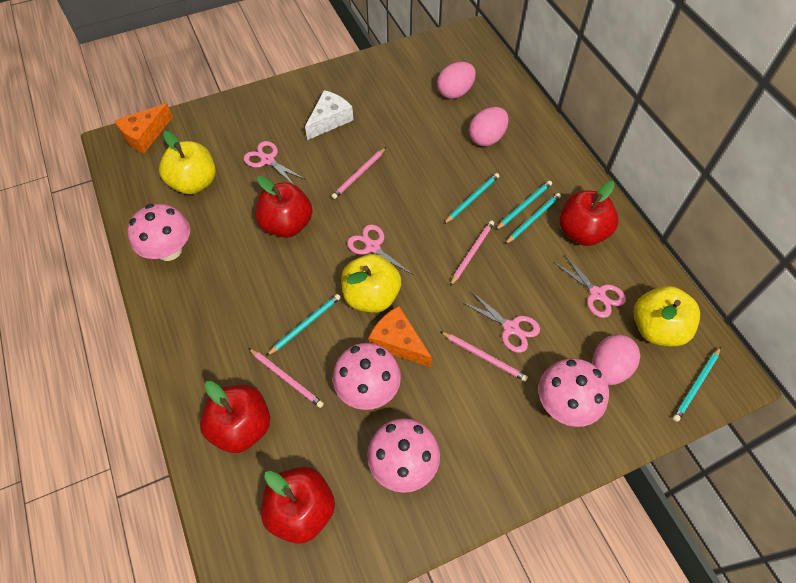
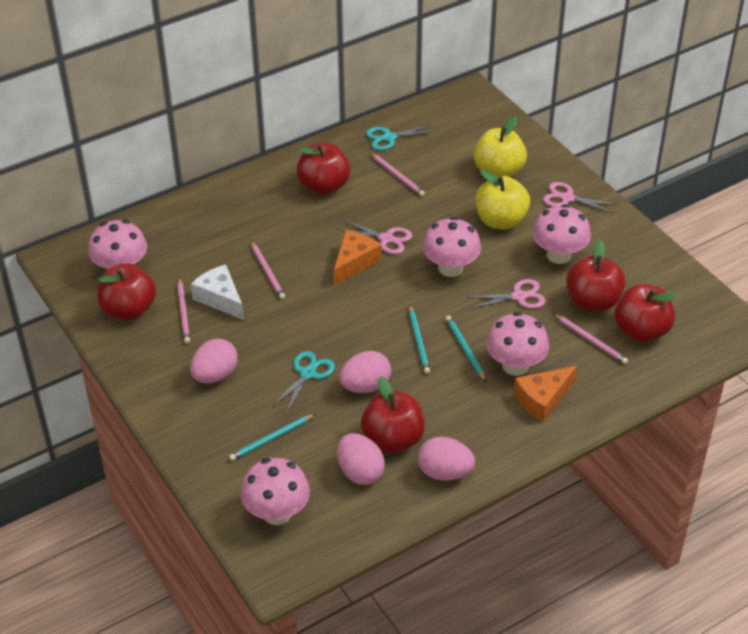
pink egg: [437,62,476,99] [469,107,509,146] [593,334,640,385] = 3 -> [190,339,238,383] [337,433,385,485] [339,351,391,393] [417,437,475,481] = 4
pink mushroom: [127,204,190,261] [333,343,401,410] [367,418,440,493] [538,358,609,427] = 4 -> [88,220,147,269] [241,458,310,525] [422,217,481,277] [486,312,549,376] [532,204,591,264] = 5
pink scissors: [244,141,306,184] [347,224,413,283] [462,291,540,353] [553,254,626,318] = 4 -> [337,219,412,254] [466,279,546,309] [543,182,618,213] = 3
red apple: [200,381,270,453] [255,176,313,238] [261,467,335,544] [559,181,619,246] = 4 -> [97,263,156,320] [296,143,350,195] [361,376,425,453] [566,240,625,312] [615,284,676,342] = 5
turquoise pencil: [266,294,341,356] [444,173,499,224] [495,181,552,230] [505,193,561,244] [673,347,721,422] = 5 -> [229,414,315,461] [409,305,430,374] [446,316,486,382] = 3
turquoise scissors: none = 0 -> [272,351,335,413] [366,124,436,150] = 2
yellow apple: [159,131,216,195] [341,254,401,313] [633,286,700,346] = 3 -> [474,116,527,177] [475,170,530,229] = 2

